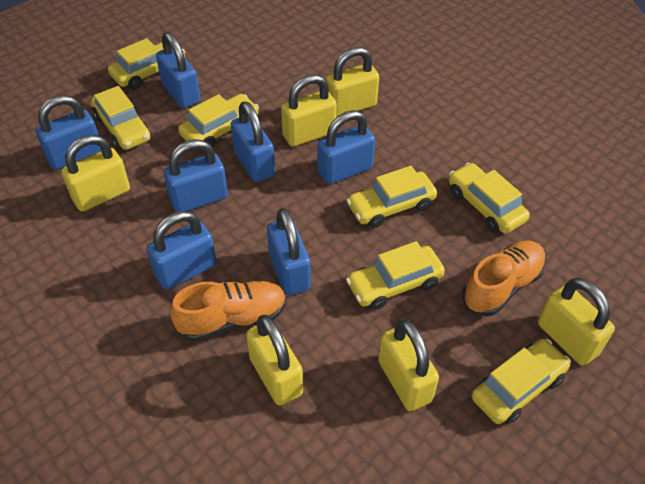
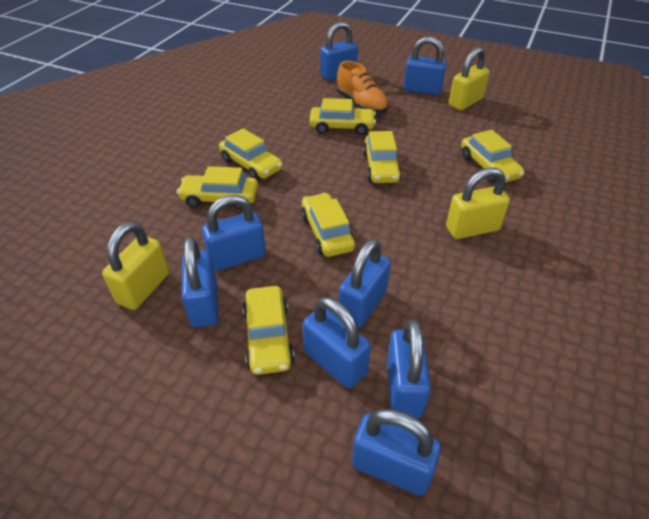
blue padlock: [36,95,101,170] [147,211,217,290] [156,32,201,108] [164,139,228,212] [231,101,275,182] [267,208,311,296] [318,110,375,184] = 7 -> [181,236,219,327] [202,195,266,271] [303,297,371,388] [320,22,358,81] [339,238,391,328] [352,409,441,496] [387,319,431,419] [404,36,447,95] = 8
orange shoe: [171,281,286,342] [462,240,546,316] = 2 -> [337,61,389,114] = 1
yellow padlock: [61,135,130,212] [246,315,303,406] [281,74,337,147] [326,47,379,117] [378,319,439,411] [538,278,615,366] = 6 -> [102,222,169,310] [446,168,510,239] [449,47,489,110] = 3

